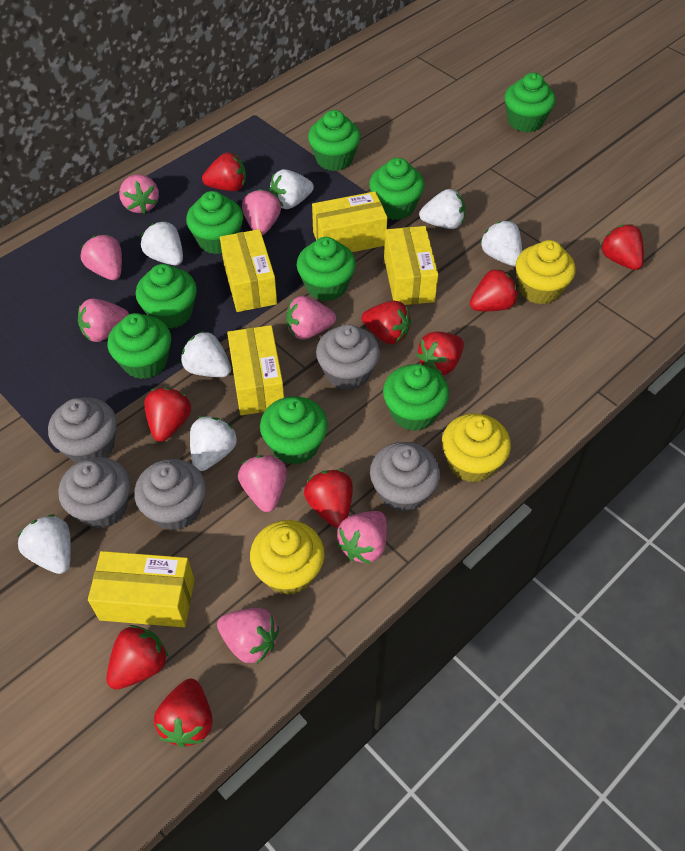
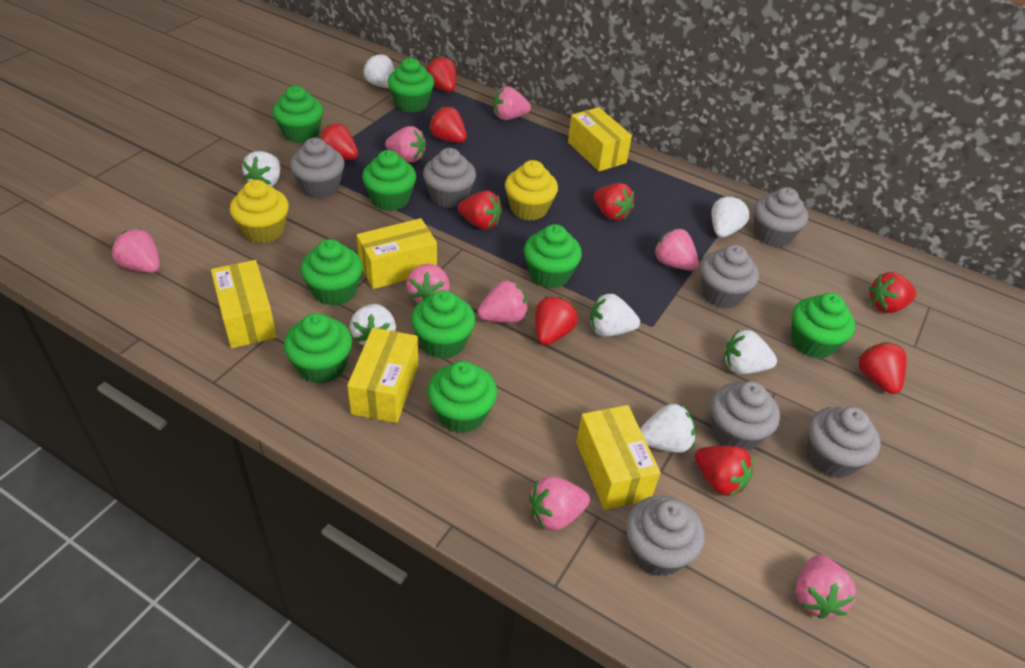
grey cupcake: [48,397,117,463] [58,457,131,528] [134,459,206,531] [316,324,380,390] [370,442,440,512] = 5 -> [290,138,345,198] [423,148,476,208] [626,496,704,577] [700,245,759,309] [711,381,780,451] [754,187,808,247] [807,407,881,478] = 7
yellow cupcake: [250,520,325,595] [442,413,511,483] [516,240,575,304] = 3 -> [230,180,289,243] [505,160,558,221] = 2

